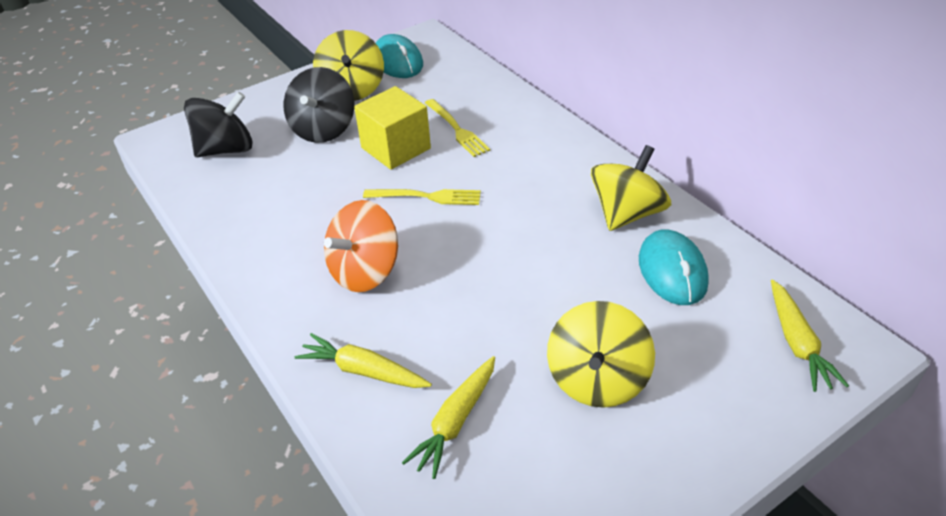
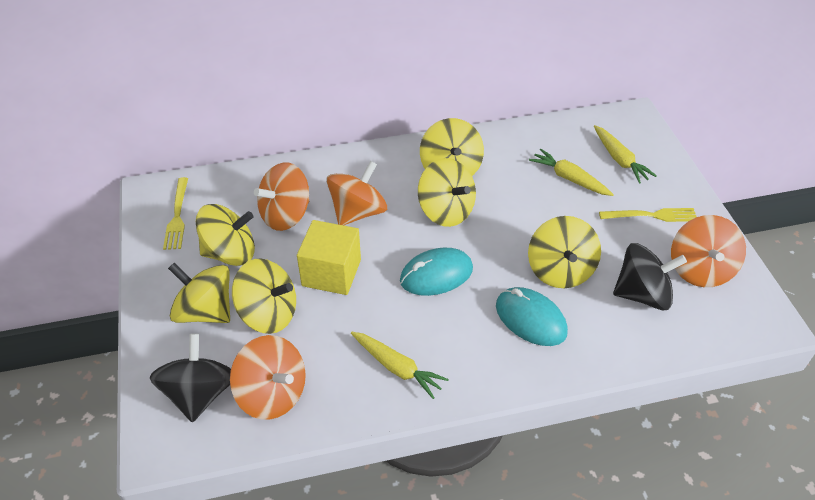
orange spinning top: [324,200,398,292] = 1 -> [230,335,306,420] [254,162,309,231] [326,161,387,225] [671,215,746,287] = 4
yellow spinning top: [313,30,384,101] [547,301,655,408] [591,145,671,231] = 3 -> [168,263,230,323] [196,204,255,266] [232,259,296,334] [418,158,476,227] [420,118,484,176] [528,216,601,288] = 6

